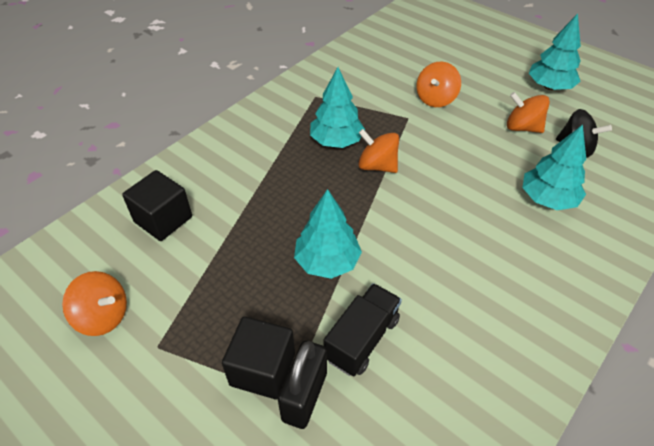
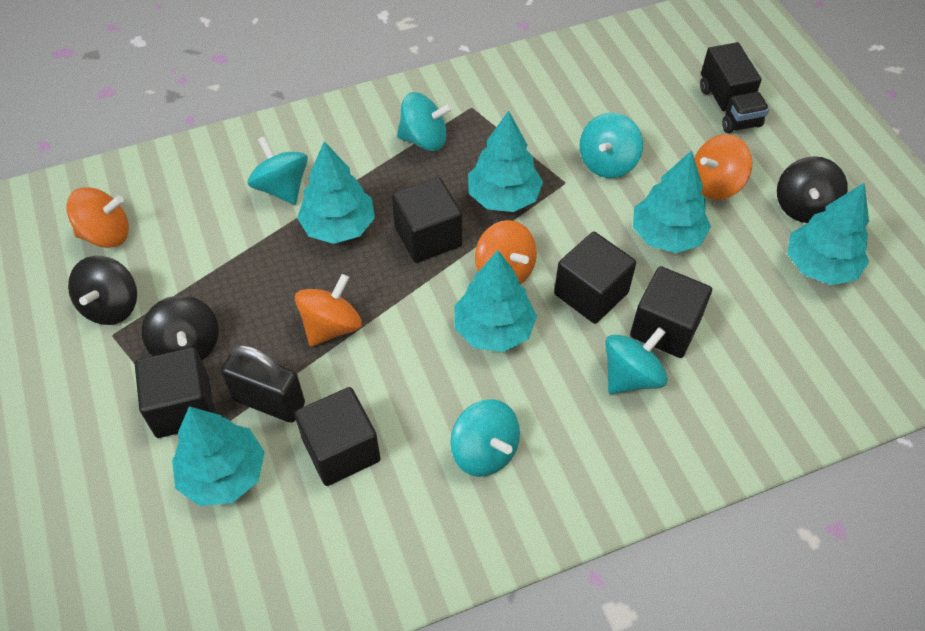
black cube: [122,170,192,241] [222,316,295,399] = 2 -> [135,347,214,438] [294,387,381,486] [392,177,462,263] [554,232,636,324] [630,266,712,358] = 5
black spinning top: [556,109,612,158] = 1 -> [68,256,137,325] [142,295,219,360] [777,156,848,223] = 3
turquoise spinning top: none = 0 -> [248,136,308,205] [397,92,453,151] [450,399,520,477] [580,113,643,178] [605,327,668,394] = 5
turquoise tree: [294,189,362,279] [310,67,365,148] [522,125,586,210] [529,14,581,90] = 4 -> [172,406,265,506] [297,141,375,244] [454,250,537,352] [468,111,543,212] [633,150,711,253] [787,182,869,285] = 6

